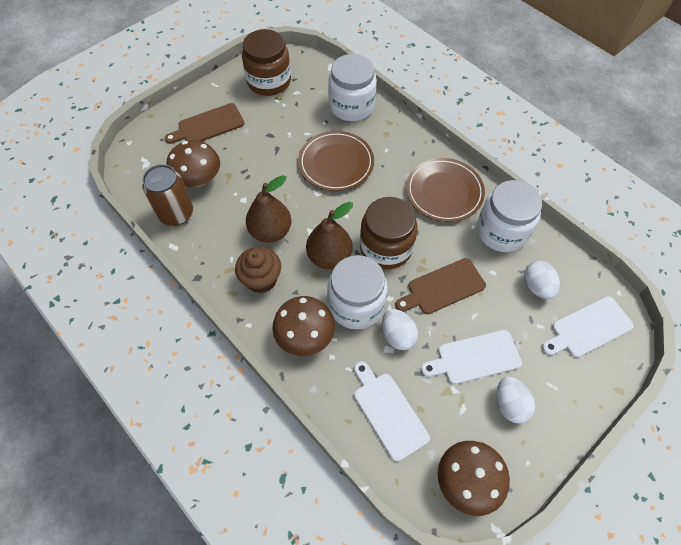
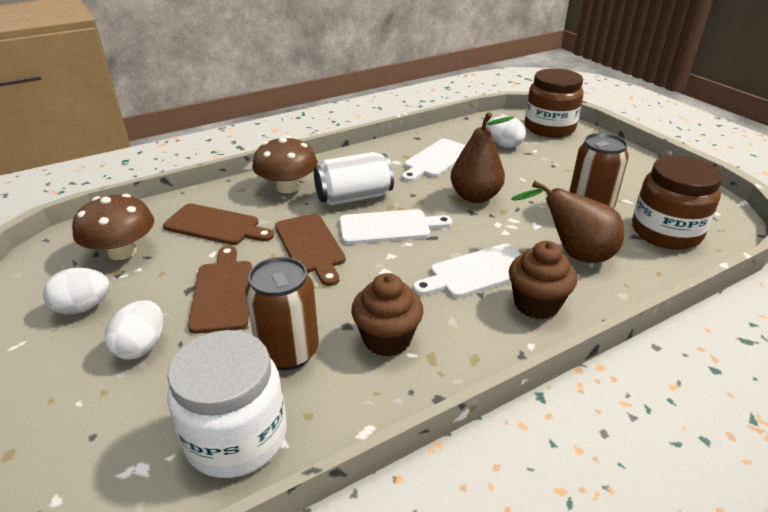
brown can: [142,164,193,226] = 1 -> [245,257,319,370] [569,133,629,208] = 2
brown cupcake: [235,247,281,293] = 1 -> [351,273,423,357] [509,241,577,319] = 2
brown cutting board: [165,103,245,144] [395,258,486,314] = 2 -> [163,203,274,245] [188,246,252,334] [275,214,346,286] = 3
brown mushroom: [166,140,220,187] [272,296,335,356] [438,441,510,516] = 3 -> [72,194,154,260] [252,136,318,193] = 2
brown plate: [298,131,374,191] [406,158,485,222] = 2 -> none = 0
white can: none = 0 -> [314,152,394,206] = 1
white jar: [327,255,387,329] [328,54,377,121] [477,180,542,252] = 3 -> [167,330,287,478] = 1

